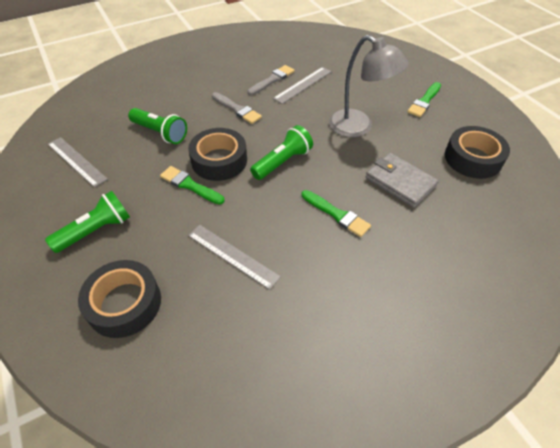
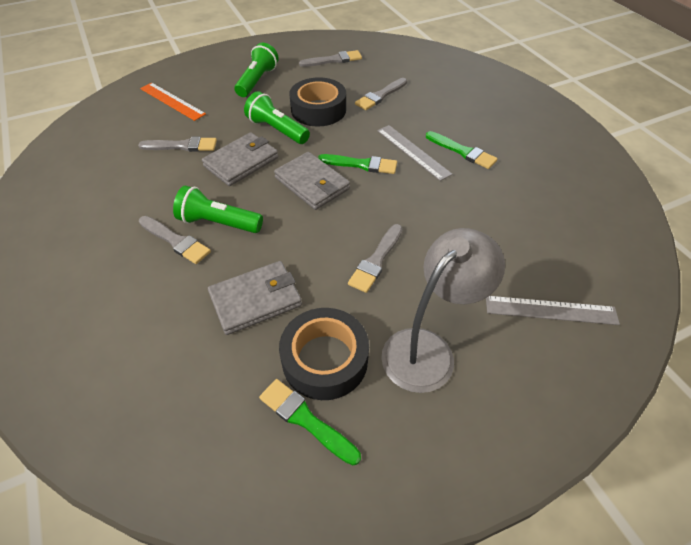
black tape: [78,260,161,338] [188,128,247,181] [445,126,510,179] = 3 -> [279,308,369,400] [289,77,346,126] = 2
grey brush: [212,92,262,124] [247,65,295,95] = 2 -> [138,137,217,152] [139,216,211,264] [299,50,362,67] [348,224,403,293] [355,78,407,110] = 5
grey ruler: [48,137,108,188] [188,225,281,290] [273,67,332,104] = 3 -> [377,125,453,181] [486,296,620,325] = 2
grey wallet: [366,153,439,208] = 1 -> [202,132,278,186] [208,261,302,335] [274,152,350,210] = 3
orange ruler: none = 0 -> [140,83,206,121] = 1

